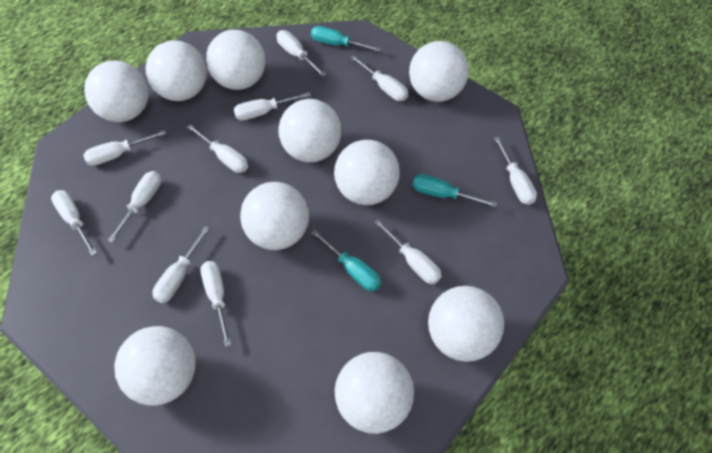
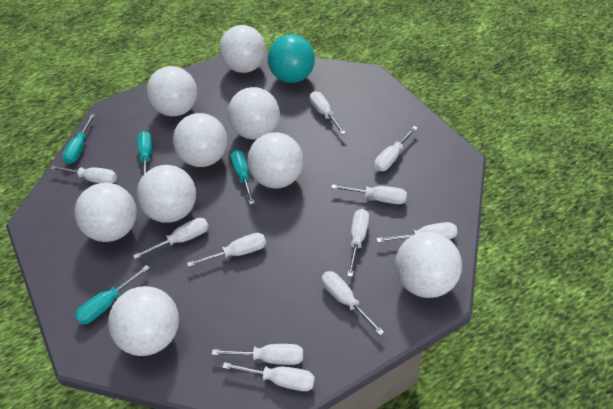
turquoise ball: none = 0 -> [267,34,315,83] = 1
turquoise screwdriver: [311,26,382,52] [311,230,381,291] [412,174,497,207] = 3 -> [62,114,95,164] [75,265,149,324] [137,131,152,175] [231,150,255,205] = 4
white ball: [84,61,148,122] [114,326,195,406] [146,40,207,101] [206,30,265,90] [240,182,309,250] [278,99,341,162] [334,140,400,205] [335,352,414,434] [409,41,469,102] [428,286,504,362] = 10 -> [74,183,137,242] [108,286,179,356] [137,165,196,223] [147,66,197,116] [173,113,227,167] [219,25,266,73] [228,87,280,139] [248,132,304,188] [395,232,462,298] = 9

